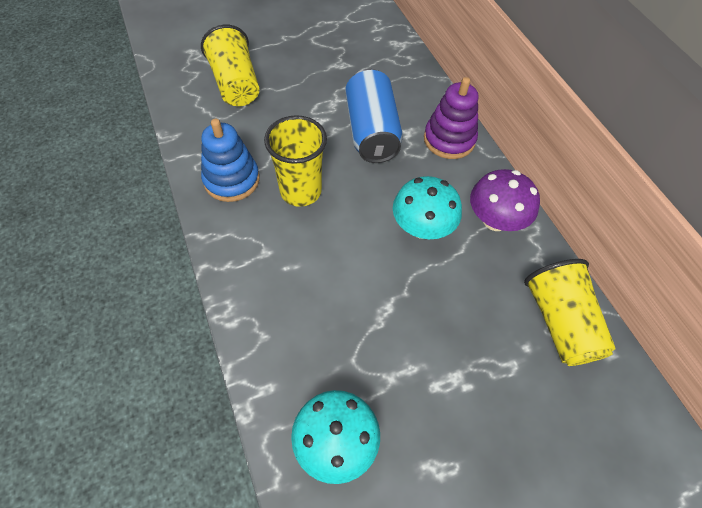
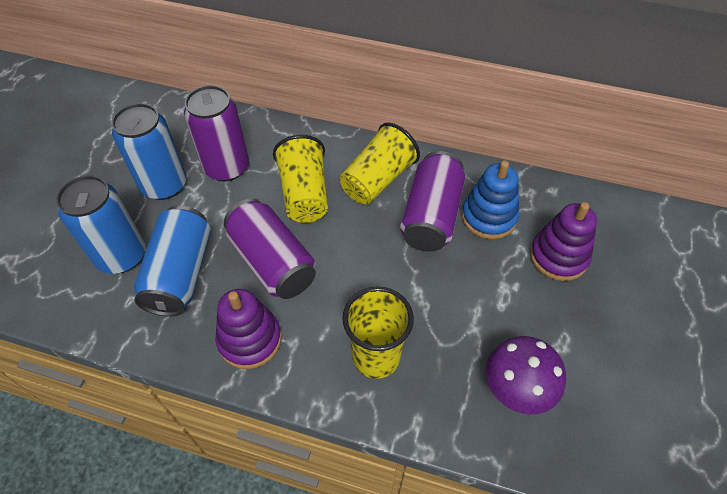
blue can: [345,69,403,163] = 1 -> [56,175,145,274] [112,103,186,200] [134,206,211,316] = 3
purple can: none = 0 -> [184,85,249,181] [224,198,316,299] [400,151,465,252] = 3
purple stacking toy: [424,77,478,159] = 1 -> [215,289,282,369] [530,202,597,281] = 2
turquoise mushroom: [291,390,380,484] [393,176,462,239] = 2 -> none = 0

